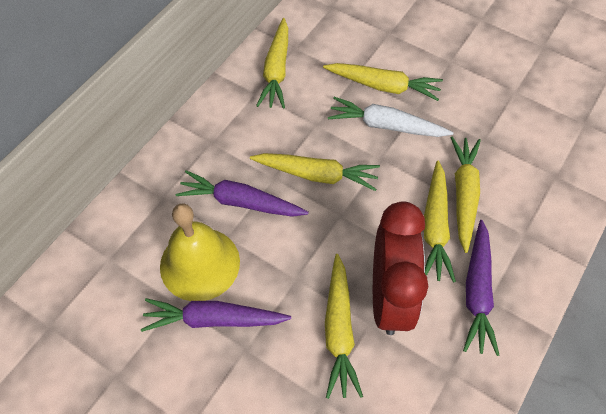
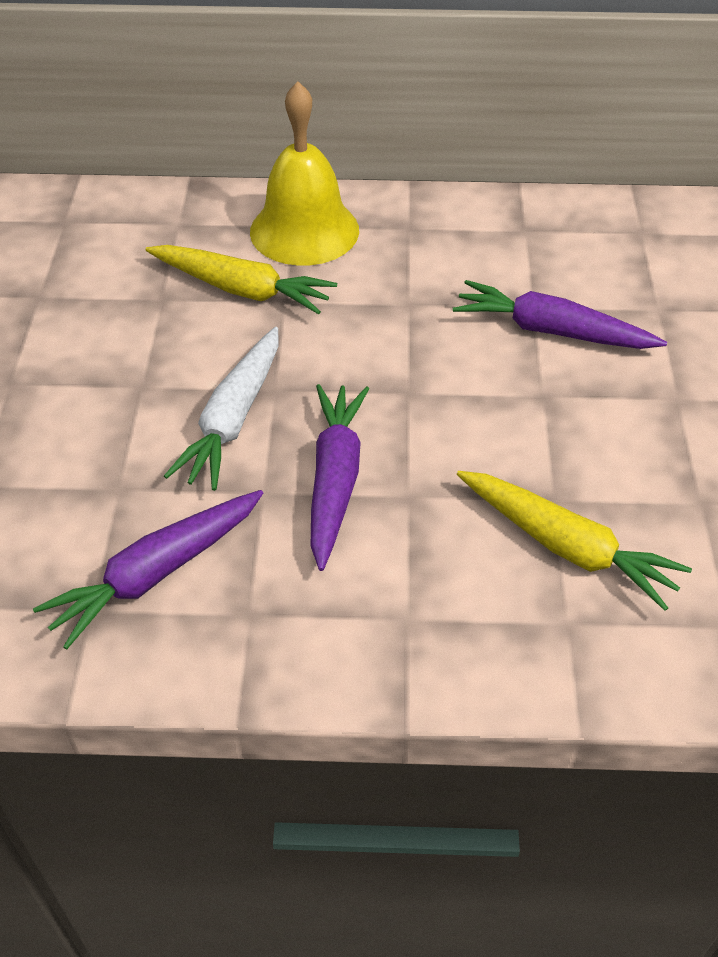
red clock: [373,201,428,335] = 1 -> none = 0
yellow carrot: [250,153,380,191] [256,18,288,109] [323,63,443,101] [325,254,363,399] [424,161,456,283] [450,137,481,253] = 6 -> [145,245,337,314] [457,471,692,611] = 2

